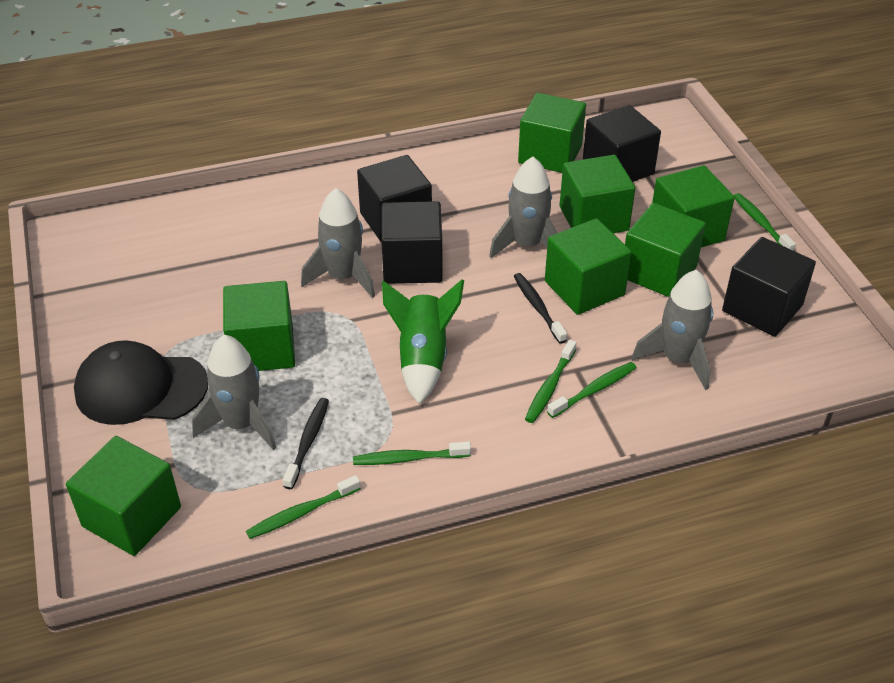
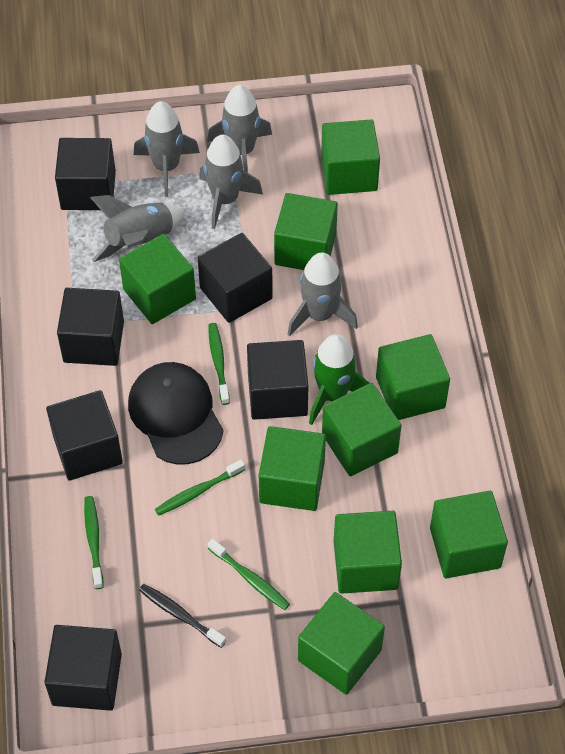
black cube: [357,155,432,242] [381,201,442,284] [583,105,661,182] [722,237,816,337] = 4 -> [44,625,122,711] [46,390,123,481] [55,138,116,210] [57,288,124,366] [198,233,273,323] [247,340,309,420] = 6
black toothbrush: [283,398,329,489] [514,273,567,344] = 2 -> [139,584,226,648] = 1
green cube: [66,436,181,556] [223,281,295,371] [518,93,586,173] [545,218,632,315] [560,155,635,233] [625,203,706,297] [652,165,735,247] = 7 -> [119,234,196,324] [259,426,326,511] [274,193,338,270] [298,592,385,695] [321,119,380,195] [322,383,402,476] [334,511,402,594] [376,334,450,420] [430,491,508,579] = 9
green toothbrush: [246,475,361,539] [353,442,471,465] [525,340,576,423] [547,362,637,418] [734,193,796,251] = 5 -> [84,496,103,589] [155,460,245,516] [208,323,230,405] [208,539,290,610] = 4
grey rocket: [192,335,276,450] [301,188,375,298] [489,157,558,258] [632,270,713,390] = 4 -> [90,195,185,262] [134,101,200,197] [199,135,263,229] [207,85,272,173] [287,252,358,337] = 5

